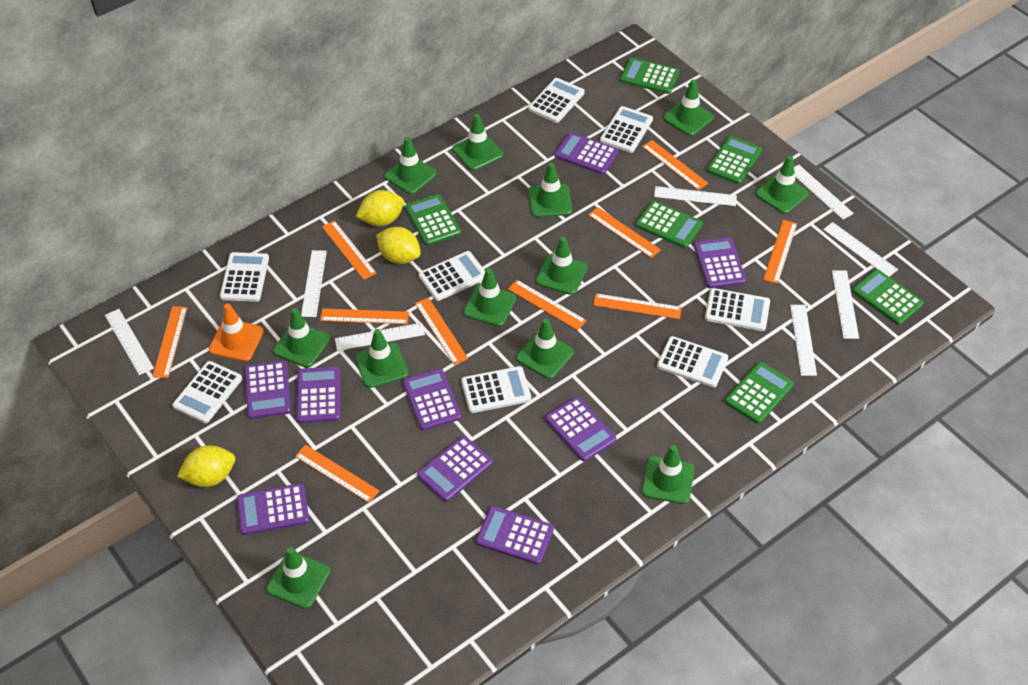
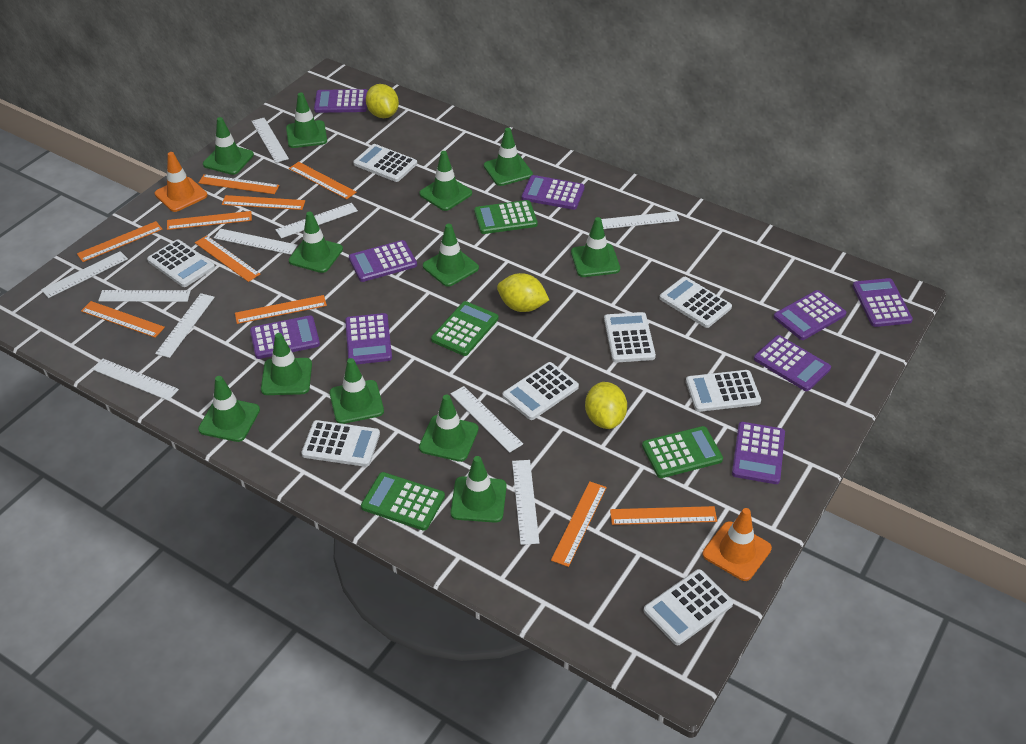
green calculator: [405,194,461,246] [620,58,680,94] [636,201,703,248] [707,136,762,184] [725,362,794,424] [852,269,924,325] = 6 -> [361,472,445,531] [431,301,498,356] [474,200,538,234] [642,426,723,478] = 4
orange traffic cone: [209,304,264,362] = 1 -> [155,152,207,212] [702,508,772,581] = 2
white ruler: [105,309,154,375] [301,250,327,317] [335,323,425,351] [654,186,737,206] [790,305,817,376] [794,165,854,220] [823,222,898,277] [832,270,859,339] = 8 -> [41,251,128,298] [92,359,179,401] [98,290,191,302] [155,293,215,358] [214,229,297,255] [252,118,289,163] [275,203,358,238] [451,386,523,453] [512,460,539,545] [601,211,679,229] = 10

